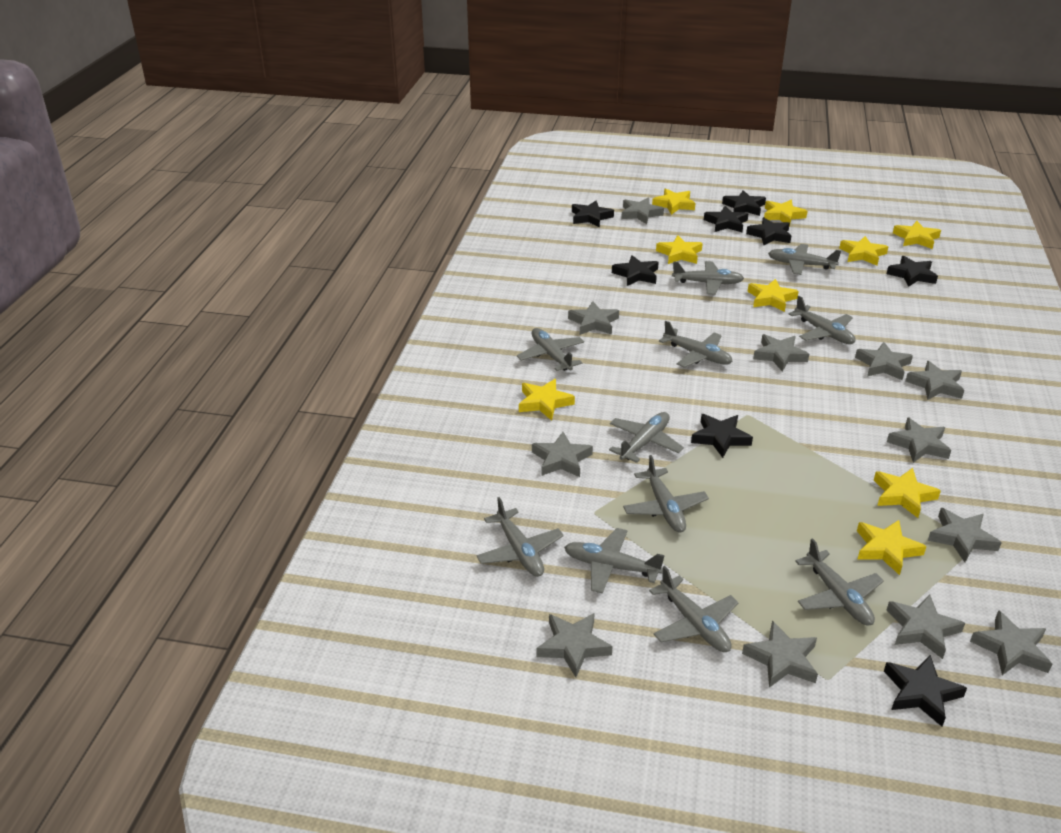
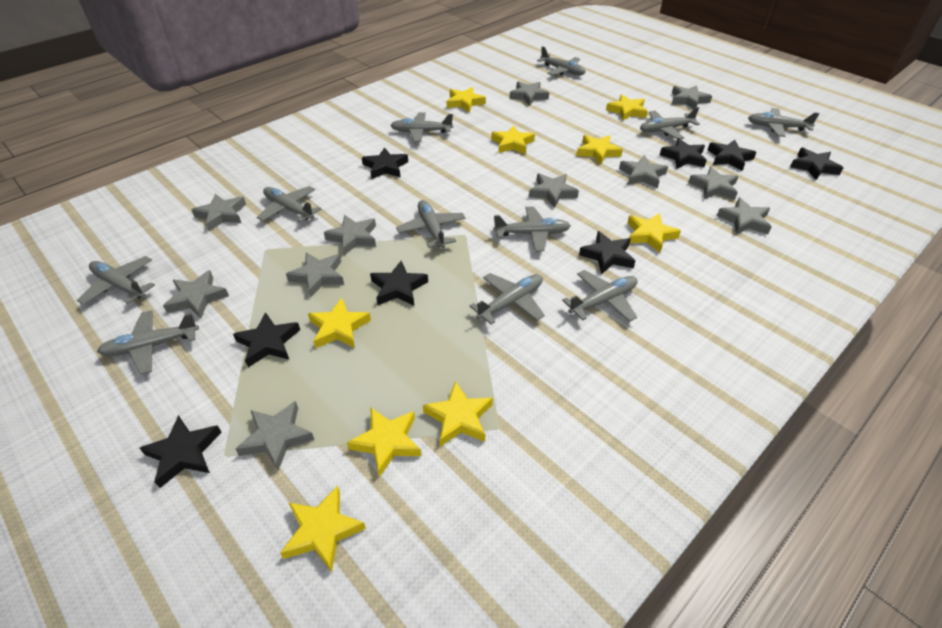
grey star: [532,432,593,477] [537,613,613,677] [568,301,619,335] [621,198,664,224] [742,621,818,688] [753,334,809,372] [855,342,913,380] [886,594,965,659] [887,417,951,463] [906,361,964,400] [928,508,1002,562] [970,610,1052,675] = 12 -> [163,270,229,319] [192,194,246,231] [235,401,315,470] [286,253,344,298] [324,215,376,255] [509,81,549,106] [529,174,579,208] [619,155,668,188] [672,85,712,109] [688,166,739,200] [717,198,772,235] = 11

